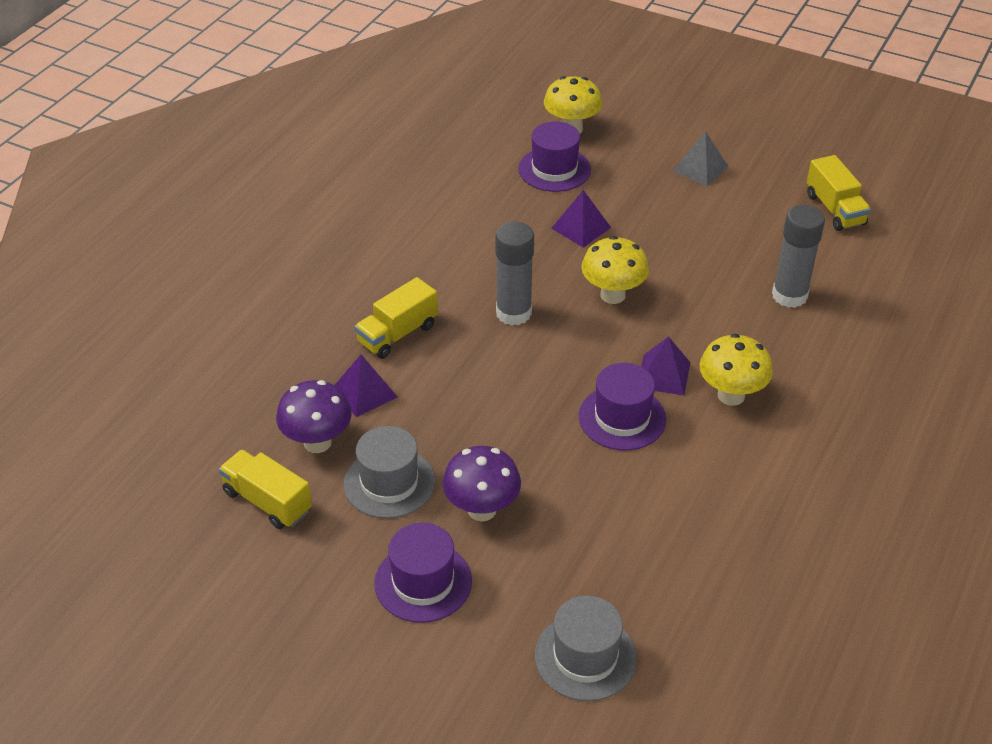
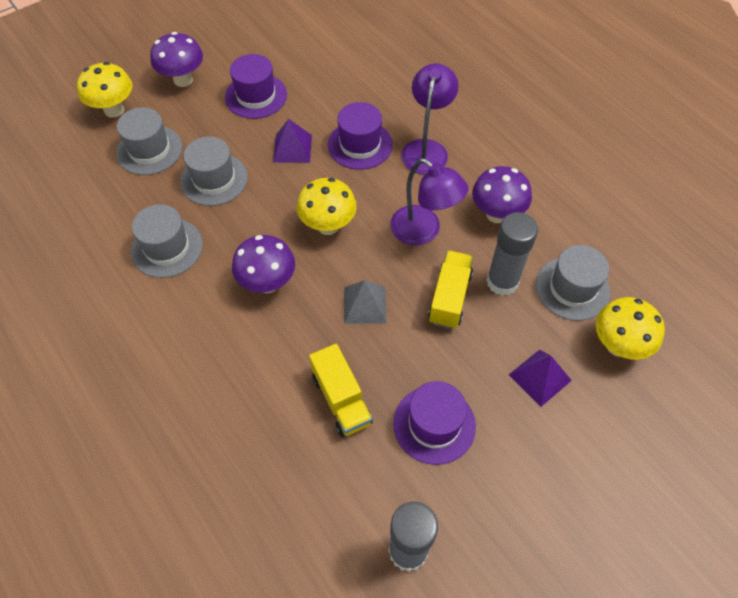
grey hat: [344,426,435,519] [535,595,637,701] = 2 -> [116,107,182,175] [131,204,203,278] [180,136,248,206] [536,245,610,321] = 4
purple lamp: none = 0 -> [390,158,469,245] [401,63,459,175] = 2
purple mushroom: [276,380,352,453] [442,446,521,521] = 2 -> [150,32,203,87] [232,235,295,293] [472,166,532,223] = 3
purple pyramid: [335,354,398,417] [551,190,611,247] [641,336,690,396] = 3 -> [273,119,312,163] [509,349,572,407] = 2
yellow truck: [219,449,312,529] [354,277,438,359] [807,155,871,231] = 3 -> [309,344,373,437] [428,250,473,329] = 2

